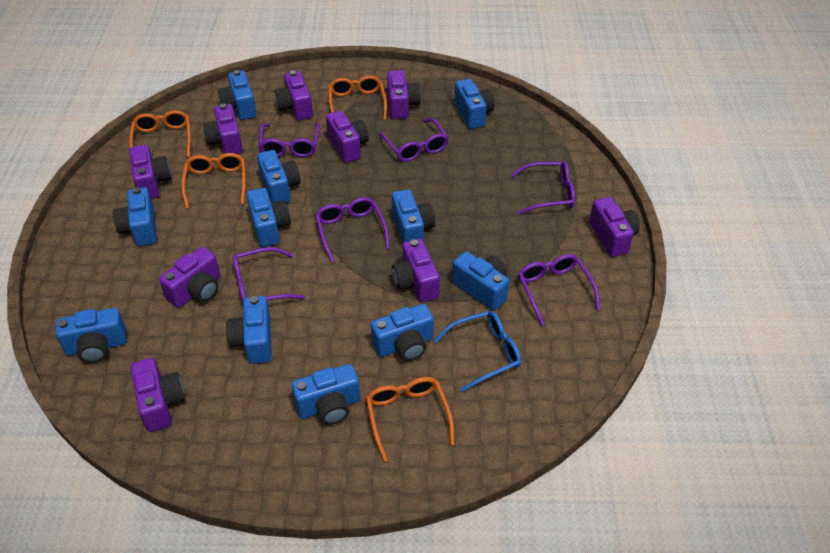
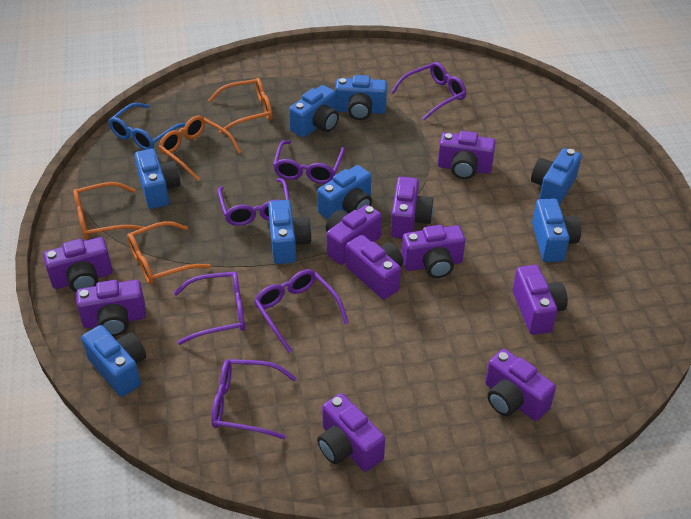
blue camera: [56,308,127,363] [113,187,157,246] [218,70,257,120] [226,296,272,364] [247,188,291,247] [257,150,301,203] [291,364,360,425] [371,304,434,361] [392,189,435,244] [452,251,509,311] [455,79,494,129] = 11 -> [81,325,146,397] [134,149,181,209] [268,200,312,264] [289,85,339,137] [317,165,372,220] [335,75,387,120] [531,148,581,206] [532,198,581,262] = 8
purple camera: [129,145,171,199] [130,358,185,432] [159,247,221,308] [203,103,243,154] [274,71,313,121] [326,110,369,163] [387,70,421,119] [391,239,440,302] [589,197,640,257] = 9 -> [43,237,113,292] [76,280,146,336] [317,393,385,472] [326,205,382,265] [346,235,403,299] [391,177,434,238] [402,225,465,278] [438,131,496,179] [485,349,556,421] [513,265,568,335] = 10

